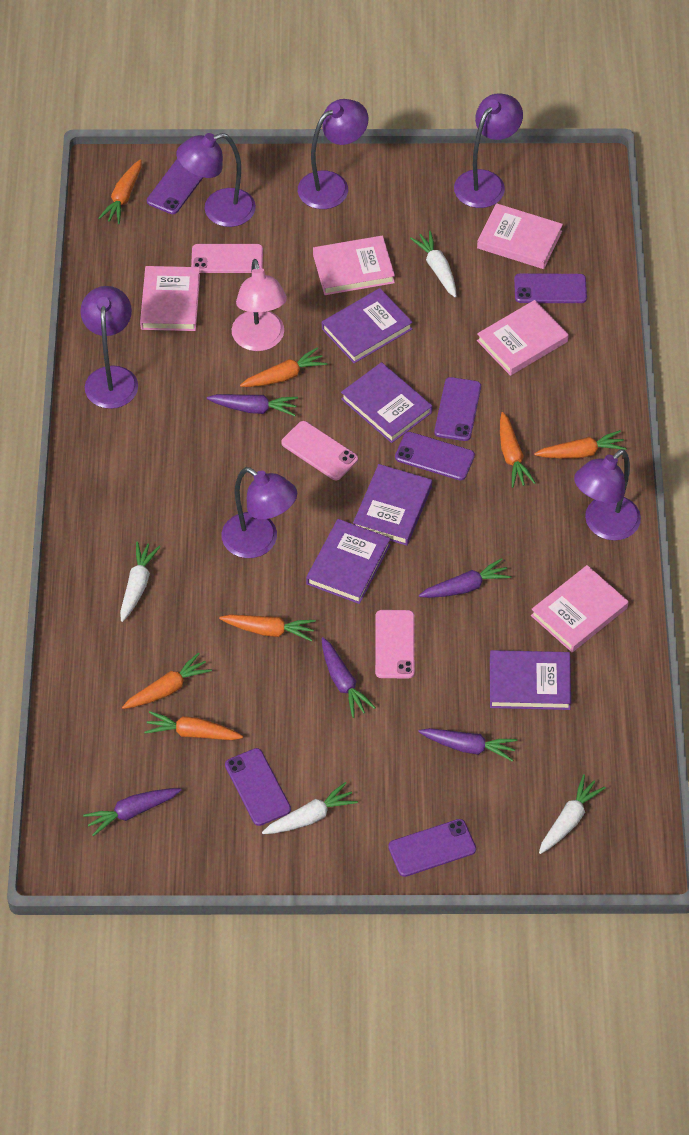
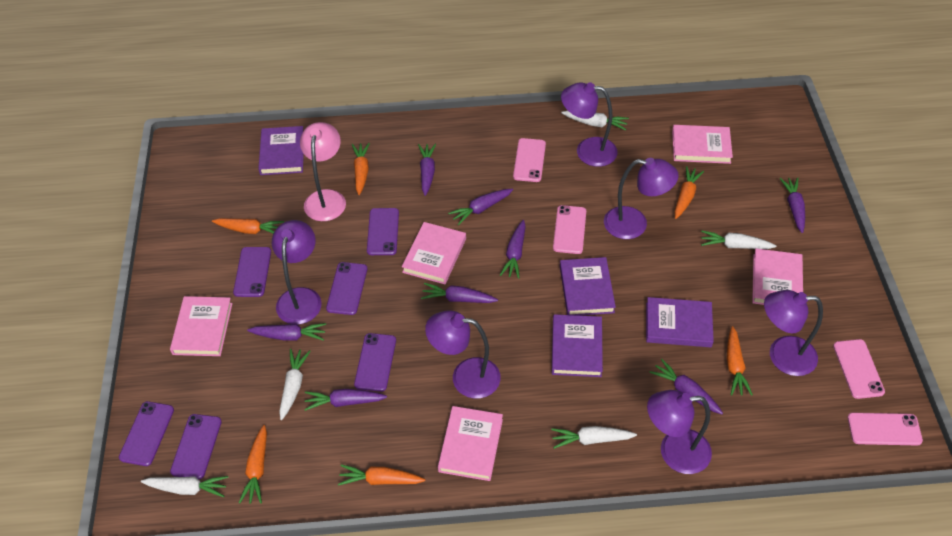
orange carrot: [98,159,142,224] [122,652,212,709] [144,711,243,740] [219,615,316,641] [240,347,327,387] [500,412,536,488] [534,430,627,459] = 7 -> [212,218,284,234] [239,425,267,504] [338,464,426,486] [352,143,370,195] [674,166,704,219] [727,326,753,396] = 6
pink phone: [191,244,263,273] [281,421,358,480] [375,610,415,678] = 3 -> [513,138,546,182] [553,205,586,254] [833,339,885,399] [848,413,923,446] = 4
purple book: [306,519,391,604] [322,288,413,363] [341,362,432,443] [353,464,432,546] [490,650,571,710] = 5 -> [258,126,304,175] [552,314,603,377] [560,257,616,316] [646,297,714,347] = 4
purple carrot: [83,788,181,836] [207,394,298,416] [322,637,376,718] [418,728,517,762] [419,558,512,598] = 5 -> [247,323,326,341] [304,389,387,411] [418,144,436,196] [421,283,498,303] [448,189,513,226] [500,220,526,279] [649,359,723,414] [780,177,805,233] = 8
white carrot: [120,541,160,622] [262,782,358,834] [410,231,457,297] [539,774,606,854] = 4 -> [141,476,228,497] [279,349,310,420] [551,426,637,449] [561,111,629,130] [701,231,776,249] = 5

